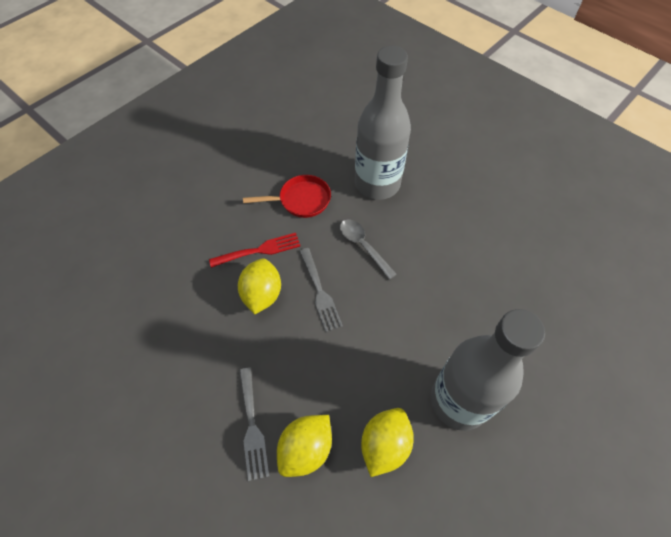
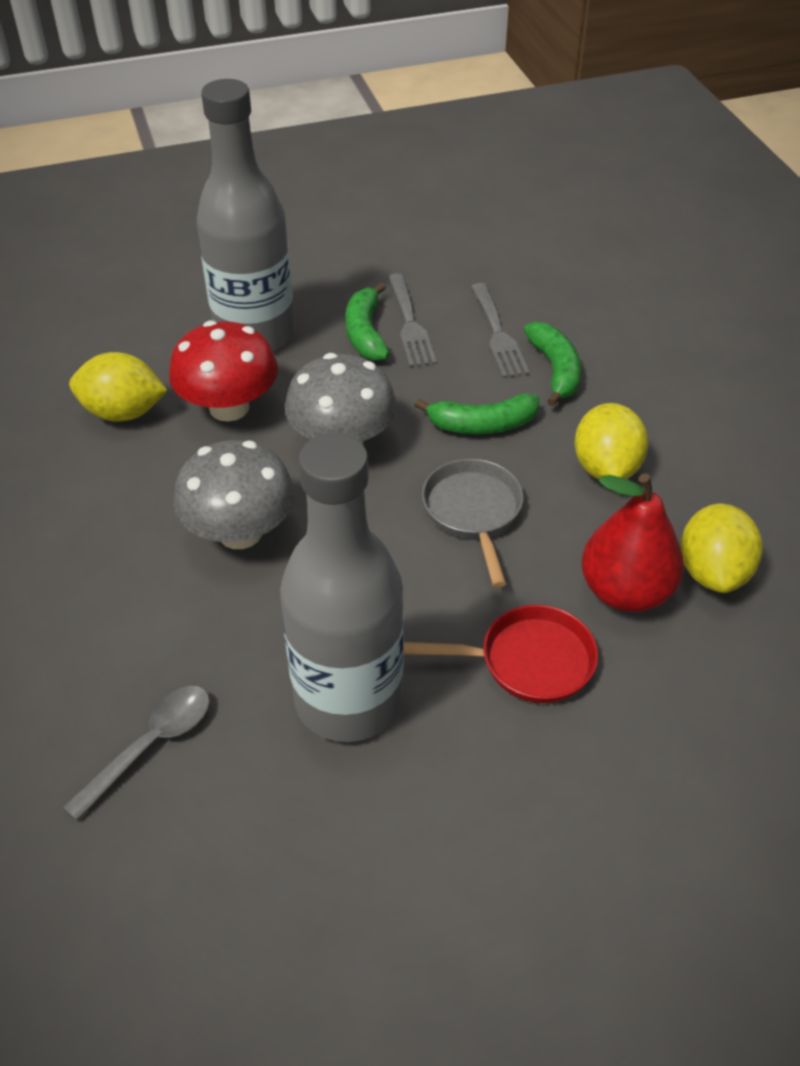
green banana: none = 0 -> [345,282,390,361] [415,393,539,434] [524,322,581,406] = 3
grey mushroom: none = 0 -> [173,440,295,549] [285,353,397,444] = 2
grey pan: none = 0 -> [422,459,523,588] = 1
red fork: [209,233,300,268] = 1 -> none = 0
red mushroom: none = 0 -> [169,320,278,422] = 1
red pear: none = 0 -> [581,473,684,612] = 1

